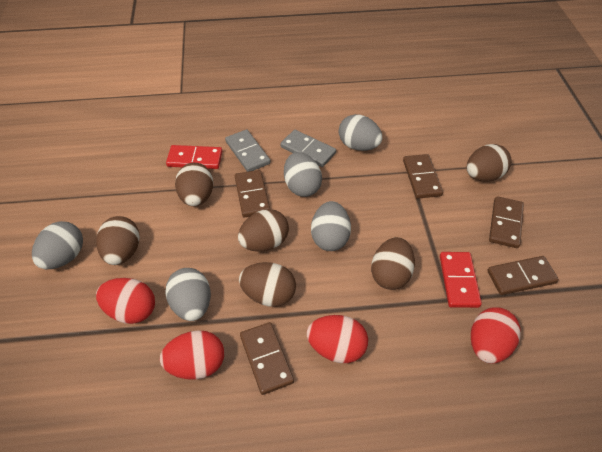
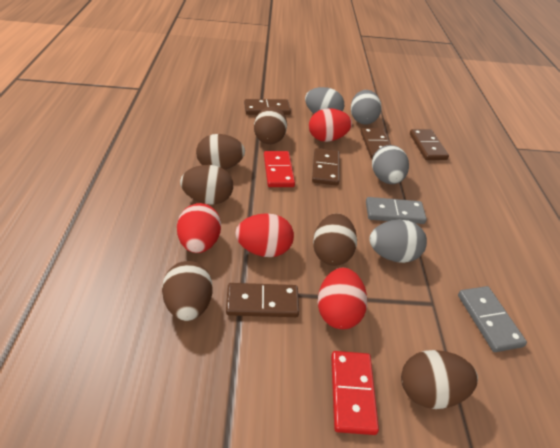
grey egg: [32,221,83,269] [165,268,211,321] [284,152,322,197] [311,201,351,251] [339,114,382,151] = 5 -> [305,87,344,114] [351,90,382,125] [369,220,427,263] [372,145,409,184] = 4

